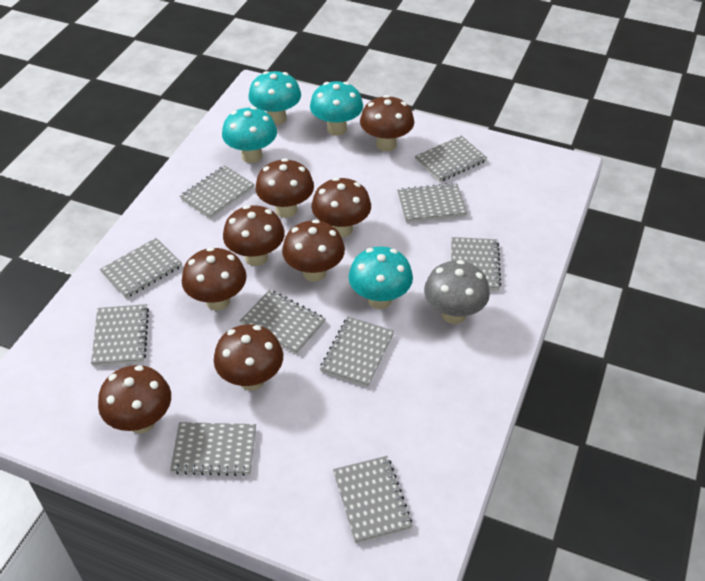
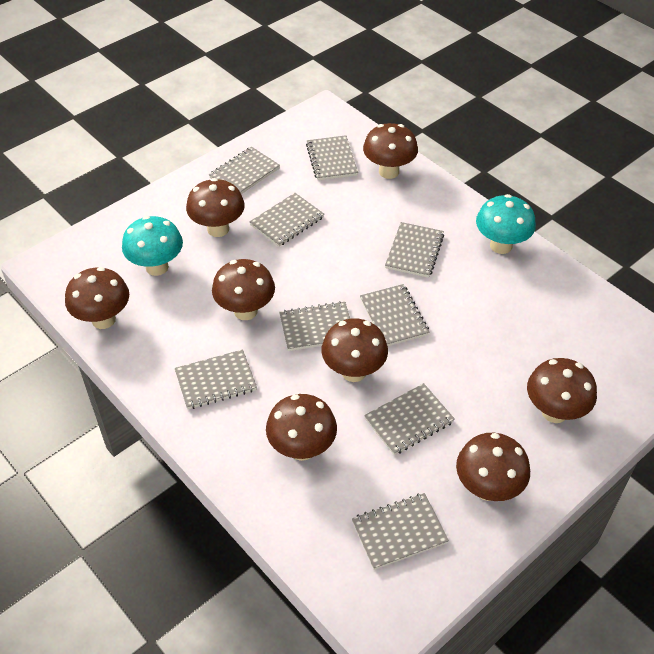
grey mushroom: [424,260,490,324] = 1 -> none = 0
grey notebook: [91,304,149,366] [100,238,182,298] [170,422,256,476] [180,166,255,219] [240,290,326,354] [320,316,394,387] [333,456,412,544] [397,183,467,222] [415,135,487,182] [451,237,501,291] = 10 -> [175,349,257,409] [209,147,280,194] [250,193,324,247] [279,301,350,351] [306,135,358,181] [352,493,449,570] [360,284,429,346] [364,383,455,455] [385,222,444,278] = 9
turquoise mushroom: [222,107,277,163] [248,71,301,125] [310,81,363,136] [348,246,413,309] = 4 -> [122,216,183,276] [476,194,536,254] = 2

